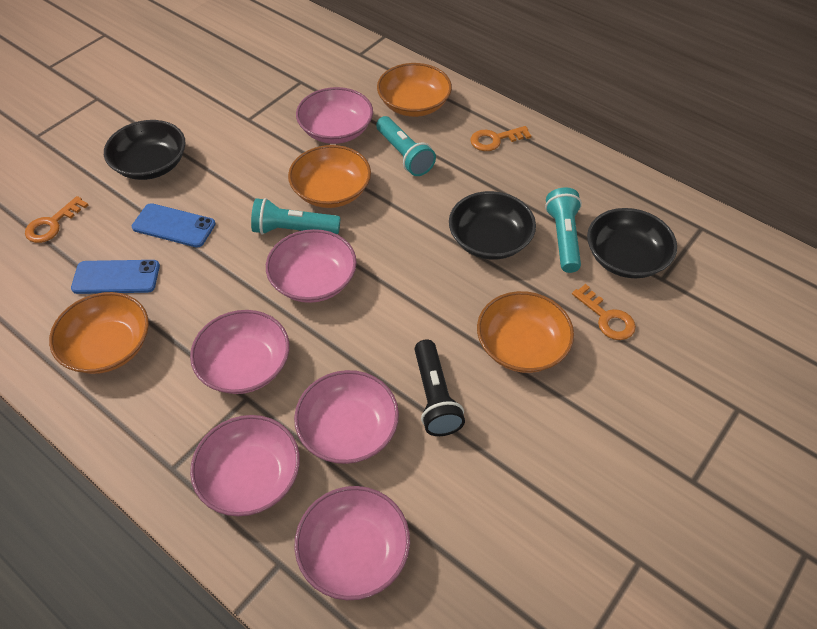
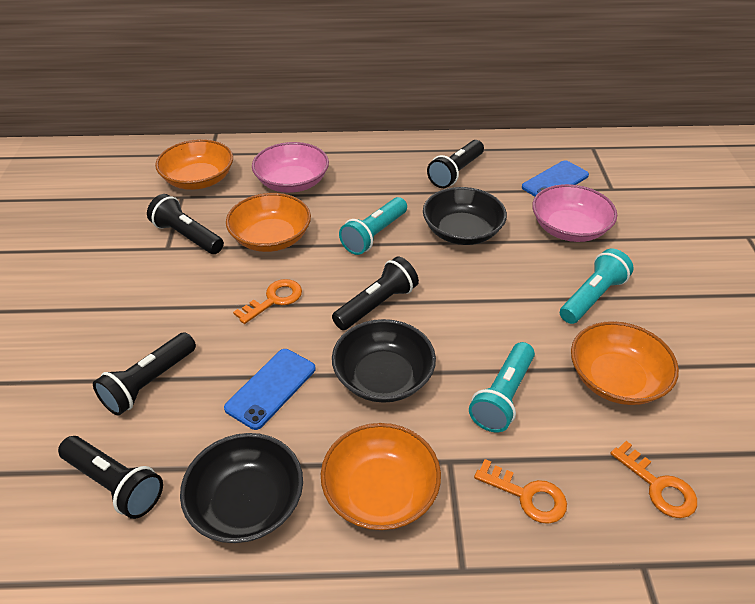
black flashlight: [415,339,465,436] = 1 -> [58,436,163,519] [93,332,196,416] [147,194,224,254] [332,256,419,330] [427,140,484,188] = 5
pink bowl: [190,310,290,394] [190,415,300,516] [266,229,357,303] [294,370,399,464] [294,486,410,600] [296,87,373,144] = 6 -> [252,142,329,193] [532,184,617,242] = 2

